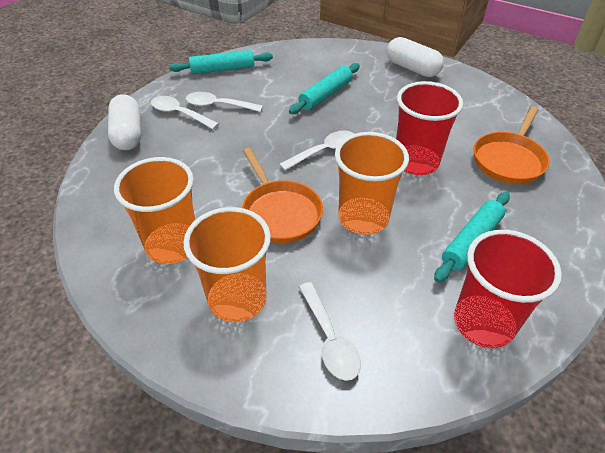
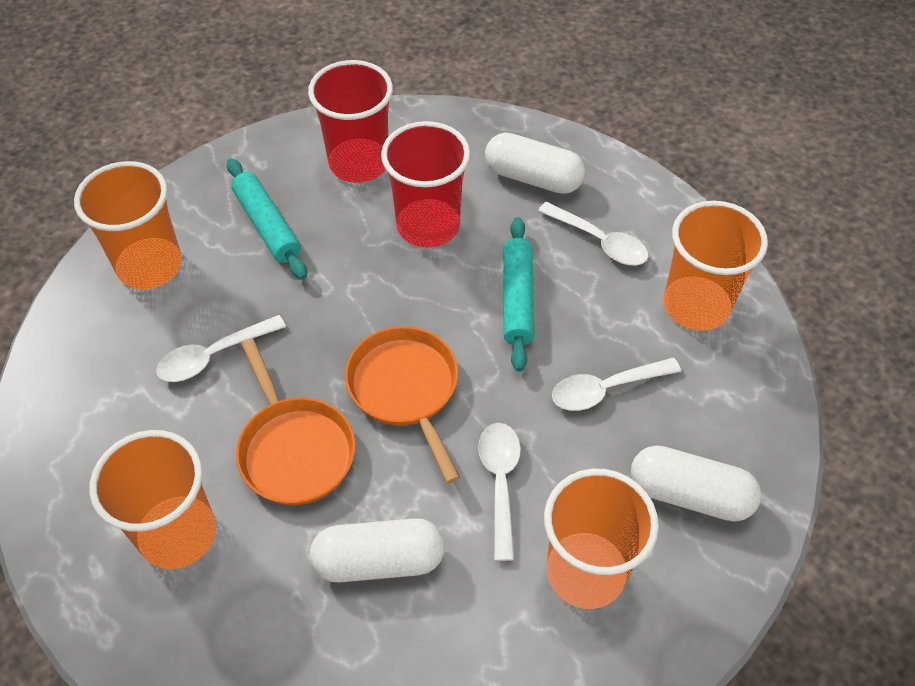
orange cup: [114,157,195,264] [183,207,271,322] [335,132,409,235] = 3 -> [74,161,182,289] [90,430,216,569] [544,469,659,609] [664,201,768,331] = 4
turquoise rolling pin: [169,50,273,74] [289,63,360,114] [434,192,510,282] = 3 -> [227,158,307,280] [503,217,534,372] = 2
white capsule: [108,94,141,150] [386,37,444,77] = 2 -> [310,518,445,583] [485,133,585,194] [631,445,761,522] = 3

